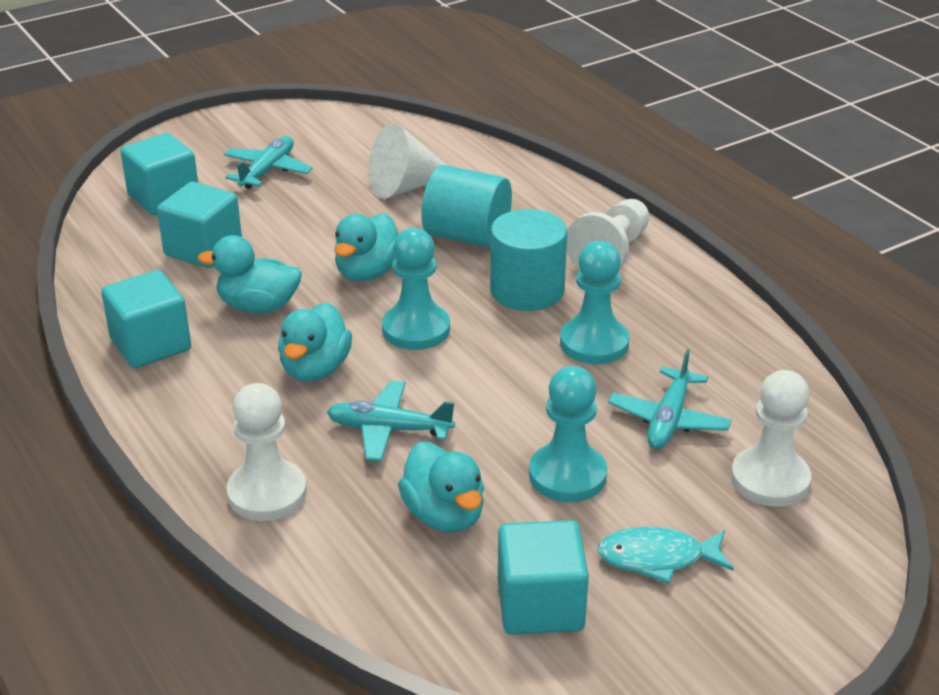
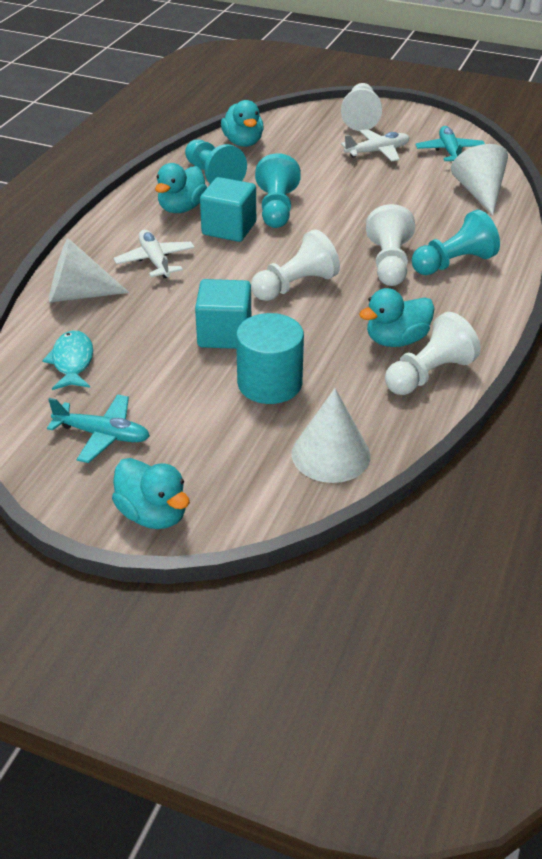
turquoise cube: [101,270,191,368] [120,133,198,215] [157,182,242,268] [498,520,589,635] = 4 -> [195,279,251,349] [200,177,256,242] = 2
turquoise cylinder: [421,165,512,248] [490,209,567,311] = 2 -> [236,313,304,404] = 1
turquoise plane: [224,136,313,189] [327,380,455,462] [608,349,732,449] = 3 -> [47,394,150,463] [415,126,485,161] = 2
white cone: [368,123,448,199] = 1 -> [49,238,129,303] [292,388,370,483] [451,144,508,215] = 3
white pawn: [226,383,307,521] [567,199,649,269] [731,370,811,507] = 3 -> [251,229,340,301] [341,83,382,131] [366,204,415,286] [385,312,481,395] = 4
white plane: none = 0 -> [113,230,195,278] [341,129,410,161] = 2

